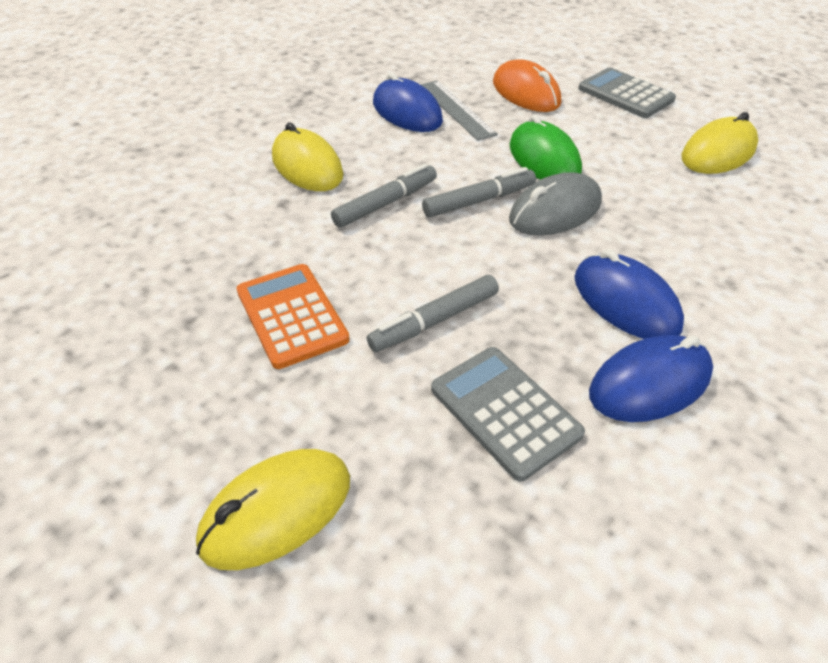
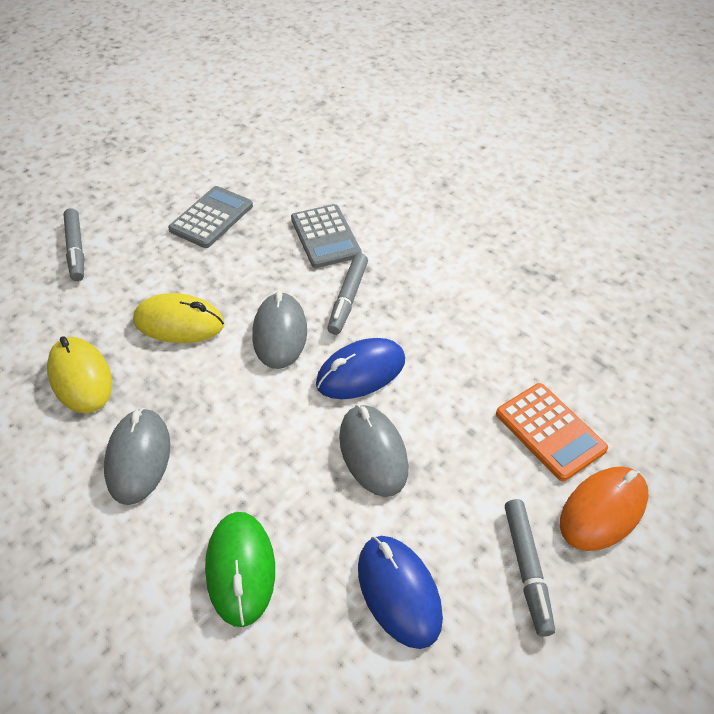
blue mouse: [373,73,443,132] [574,249,684,339] [589,335,713,422] = 3 -> [316,338,405,399] [358,536,443,649] = 2
grey mouse: [509,172,602,236] = 1 -> [104,408,170,505] [252,291,307,369] [339,405,409,497] = 3
grey ruler: [420,80,498,141] = 1 -> none = 0
yellow mouse: [196,449,350,570] [272,122,343,191] [682,112,758,174] = 3 -> [47,336,112,413] [133,293,224,343] = 2

